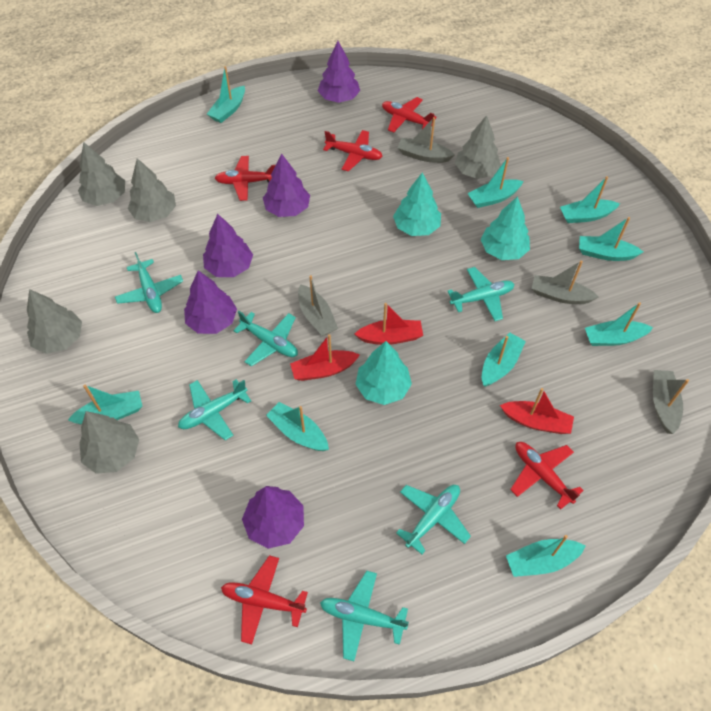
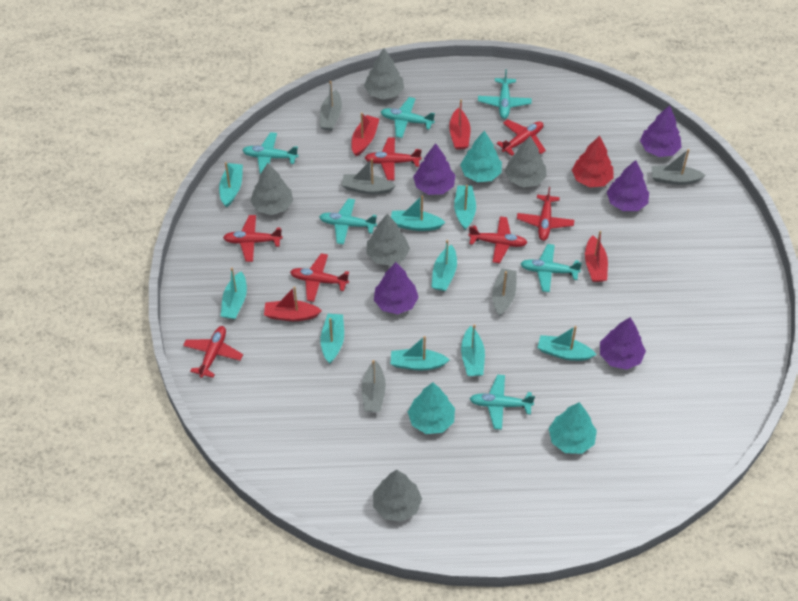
grey boat: [298,275,338,336] [398,117,455,163] [532,261,598,304] [653,370,689,434] = 4 -> [319,81,342,131] [341,159,396,195] [362,360,386,412] [492,268,517,316] [652,149,706,185] = 5
red boat: [290,334,360,381] [355,303,423,345] [500,388,574,434] = 3 -> [264,286,322,321] [351,112,379,156] [449,100,470,149] [585,231,608,282] = 4
red plane: [215,156,275,201] [221,555,308,644] [323,130,383,171] [382,97,437,133] [510,442,584,510] = 5 -> [183,326,243,378] [223,215,283,262] [290,253,349,302] [365,137,422,180] [469,216,528,263] [497,119,546,156] [517,187,574,241] = 7
red tree: none = 0 -> [572,136,613,188] = 1

